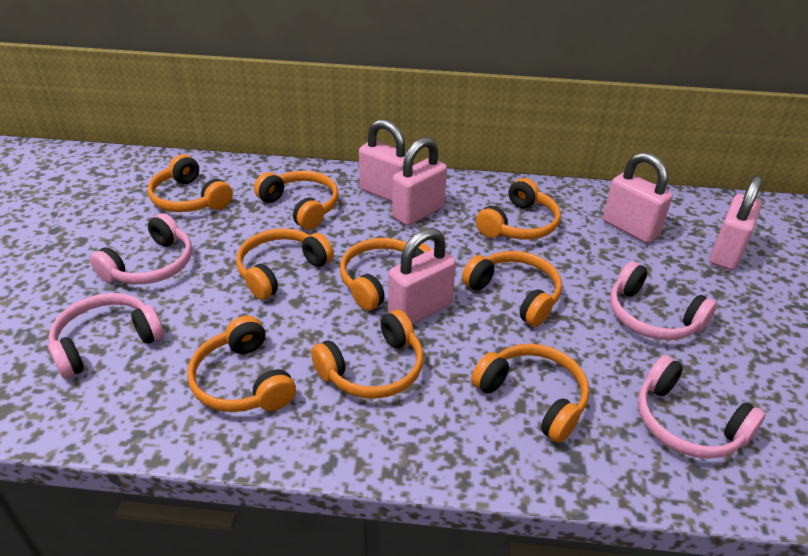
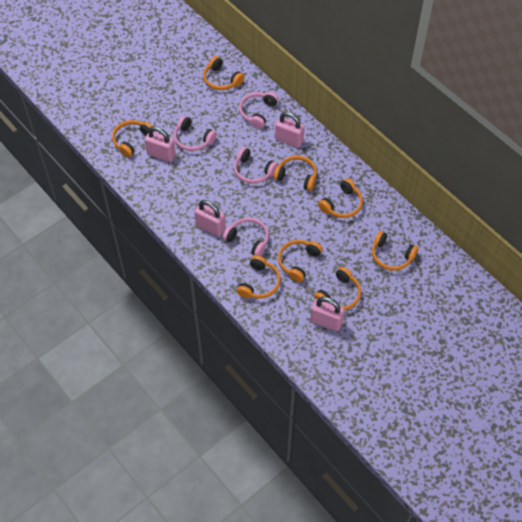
orange headphones: [147,154,233,212] [187,316,296,412] [236,228,334,300] [254,171,339,230] [311,310,424,399] [340,238,431,310] [462,251,562,327] [471,344,589,443] [476,178,561,240] = 9 -> [112,120,155,157] [203,56,244,90] [237,255,281,298] [273,155,317,191] [278,240,323,282] [314,267,361,310] [318,178,363,218] [372,231,418,271] = 8
pink padlock: [359,119,414,202] [388,228,456,324] [392,137,447,226] [603,152,673,243] [709,175,762,270] = 5 -> [145,126,176,162] [194,200,226,237] [275,112,304,148] [310,297,344,331] = 4

